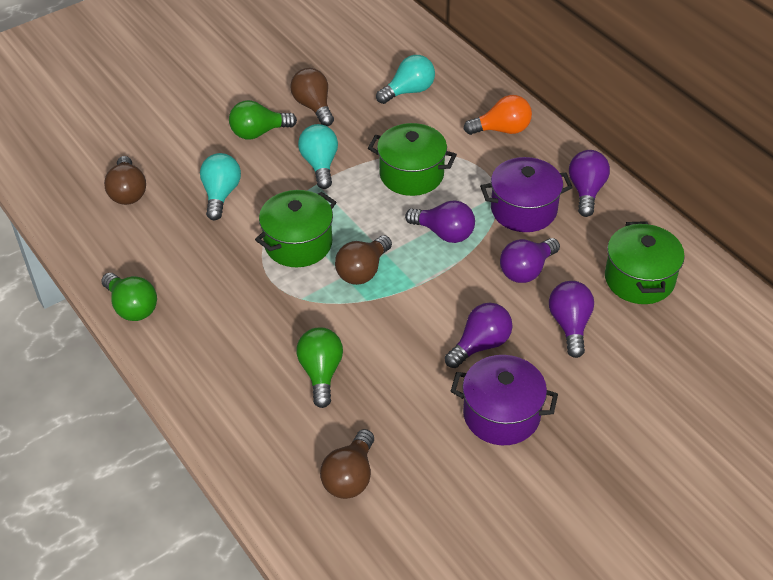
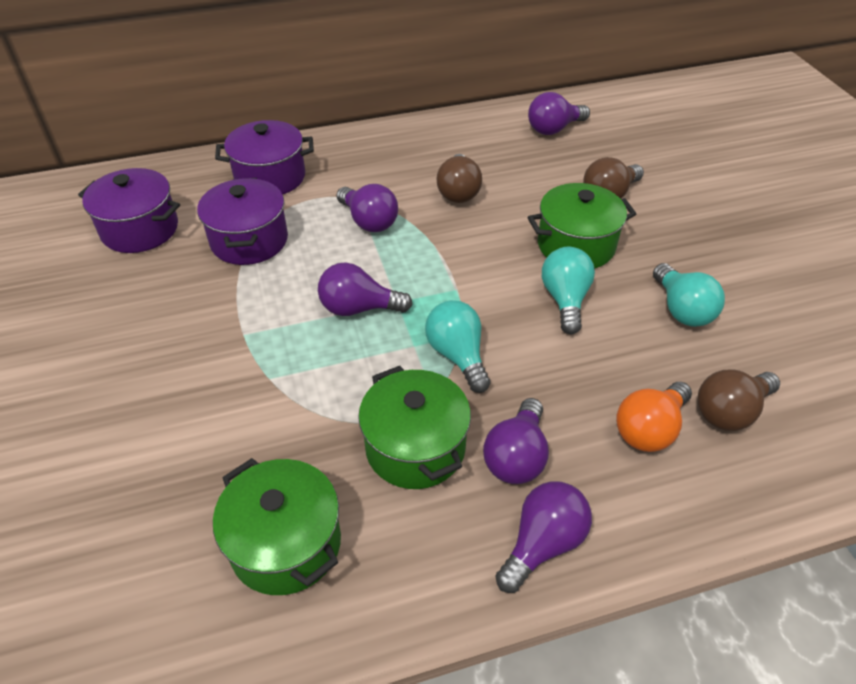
brown light bulb: [104,156,146,205] [290,68,334,126] [320,429,374,499] [335,235,392,285] = 4 -> [437,154,482,203] [583,157,644,199] [698,369,780,431] = 3
green light bulb: [101,273,157,321] [229,100,297,140] [297,327,343,408] = 3 -> none = 0
purple pot: [451,355,558,445] [480,157,573,232] = 2 -> [78,168,180,253] [197,178,288,265] [215,120,314,195] = 3

